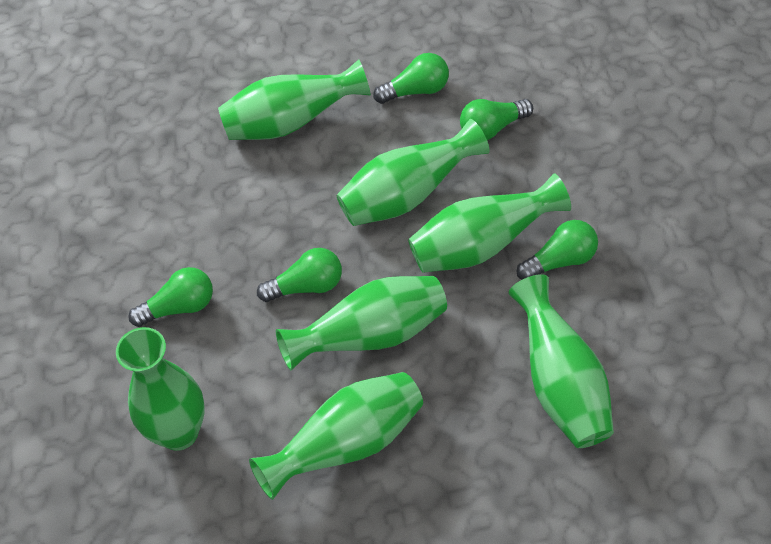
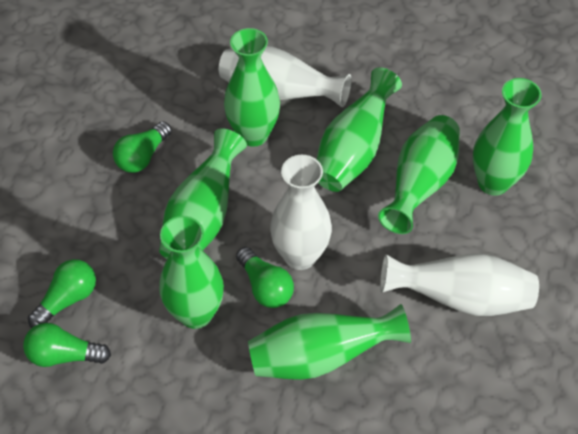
green light bulb: [128,267,213,327] [257,248,342,302] [373,53,449,104] [460,99,533,140] [517,220,598,280] = 5 -> [23,323,111,367] [28,259,96,328] [113,121,172,173] [236,247,294,308] = 4
white vase: none = 0 -> [219,46,352,107] [270,155,332,270] [380,254,539,316] = 3

